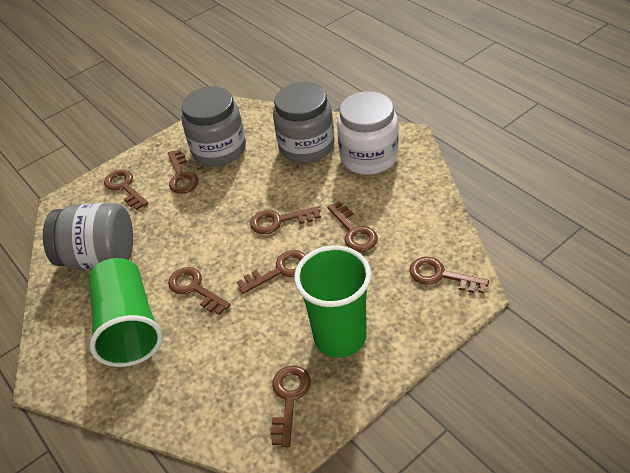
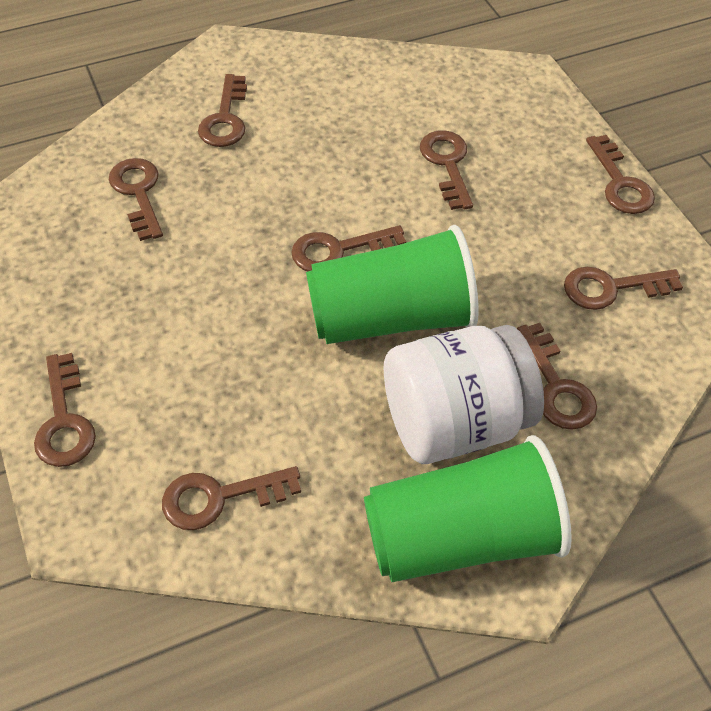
brown key: [104,169,149,210] [168,149,198,194] [168,267,231,315] [237,250,306,294] [250,206,321,234] [270,365,311,447] [327,201,378,252] [409,257,489,293] = 8 -> [34,353,96,467] [109,158,163,241] [162,466,301,530] [198,74,247,147] [291,225,406,271] [420,130,473,210] [517,323,597,430] [564,267,683,310] [586,135,655,214] = 9
grey jar: [43,203,133,269] [181,86,246,167] [273,82,335,163] = 3 -> none = 0

